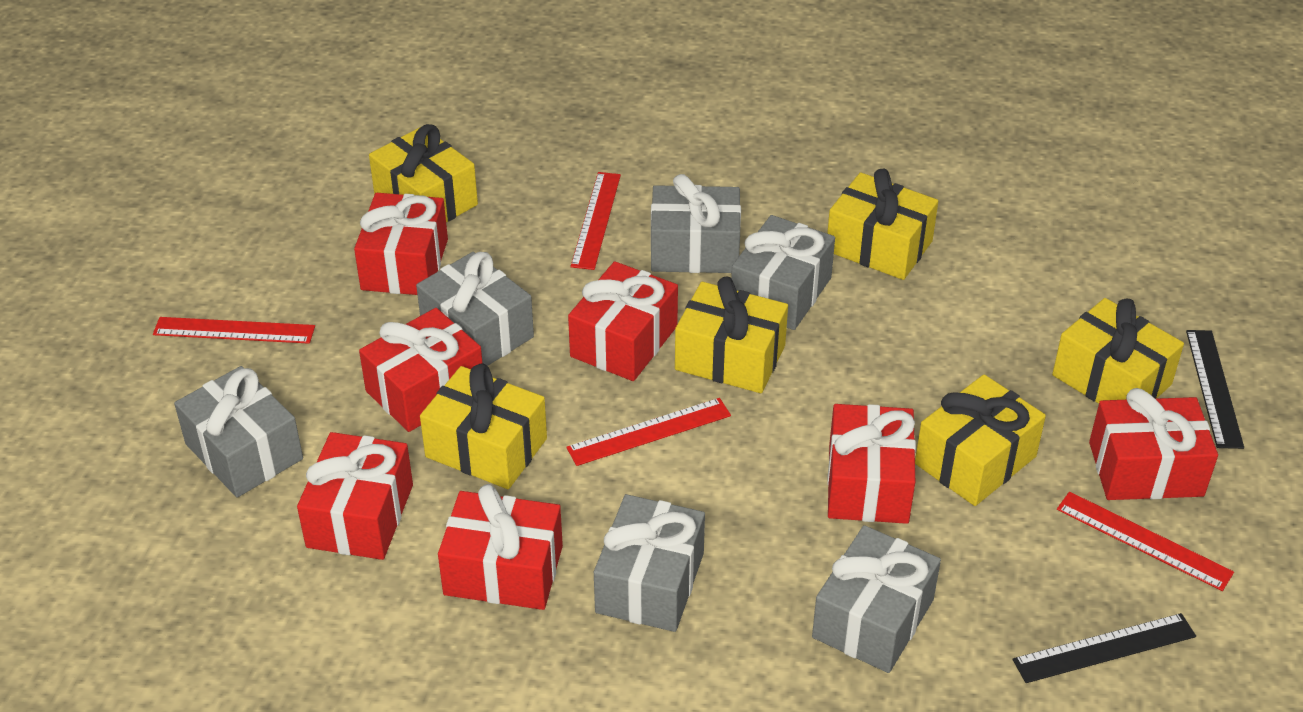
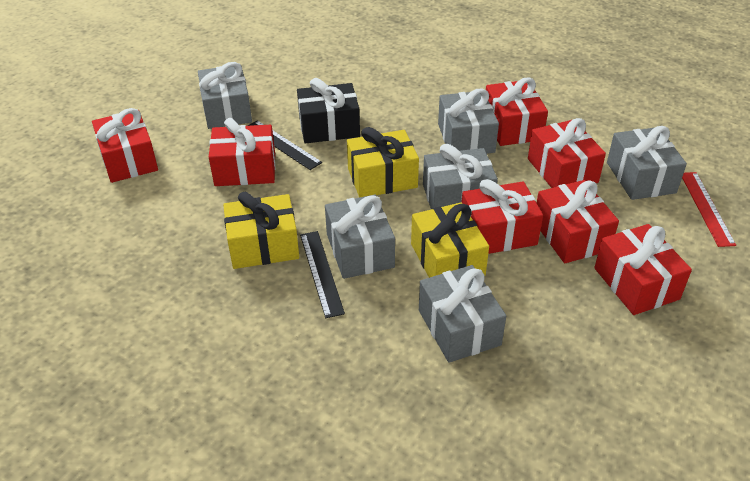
black gift: none = 0 -> [297,78,360,143] = 1
red ruler: [153,317,315,344] [566,398,731,466] [571,172,621,270] [1057,492,1234,591] = 4 -> [682,172,736,247] = 1
yellow gift: [369,124,478,222] [420,363,547,489] [675,276,788,393] [827,169,938,280] [915,374,1046,506] [1052,298,1184,403] = 6 -> [223,192,299,269] [347,127,419,198] [411,202,489,278] = 3

